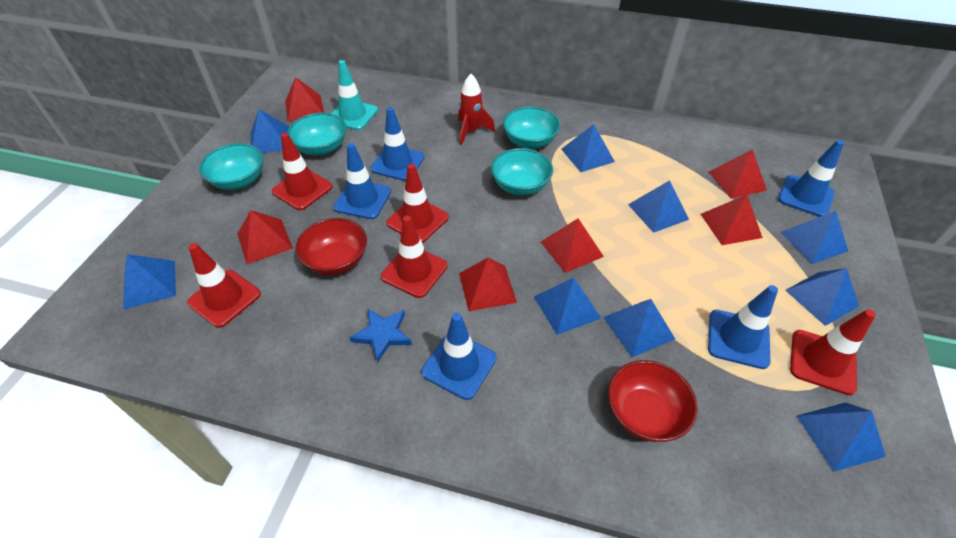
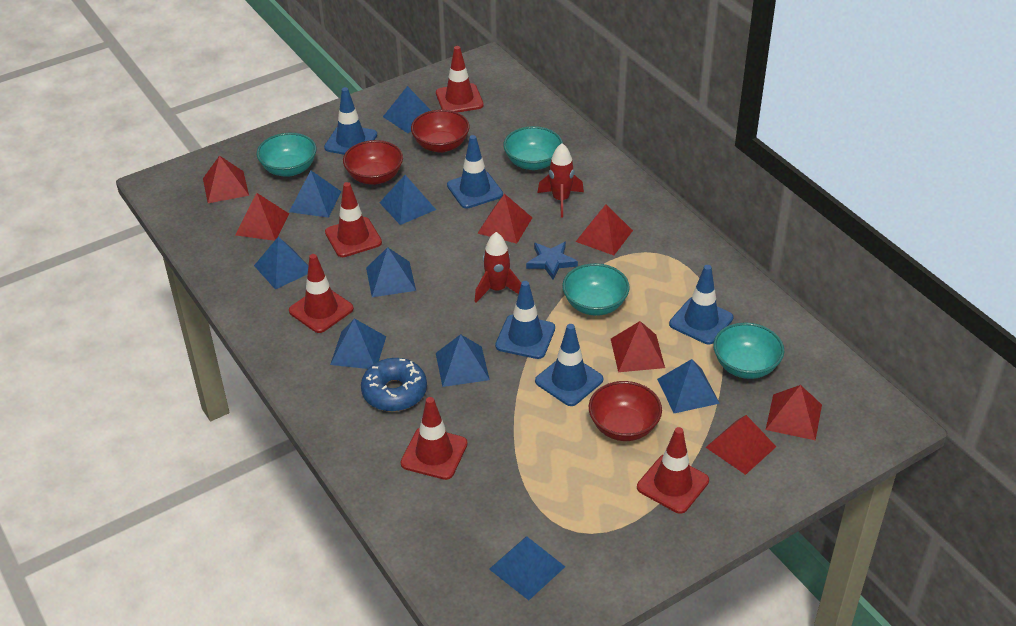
blue donut: none = 0 -> [361,358,427,412] = 1
red bowl: [295,218,367,275] [608,360,698,442] = 2 -> [343,140,403,185] [411,110,469,153] [589,381,662,441] = 3
red pyramid: [237,210,293,264] [285,77,324,121] [459,257,517,311] [541,218,604,273] [701,195,763,245] [709,149,767,198] = 6 -> [203,155,249,203] [236,193,289,241] [477,194,532,244] [576,205,633,255] [611,321,665,372] [706,415,776,475] [766,385,822,440] = 7
red rocket: [458,74,495,145] = 1 -> [474,232,521,303] [537,143,584,217] = 2
turquoise traffic cone: [331,60,378,130] = 1 -> none = 0

